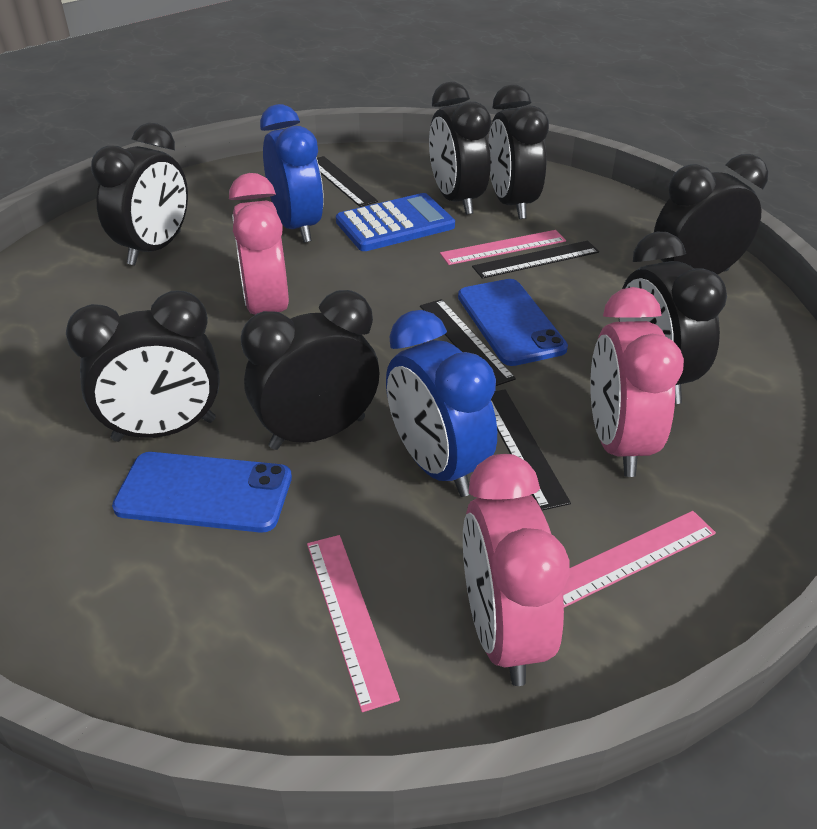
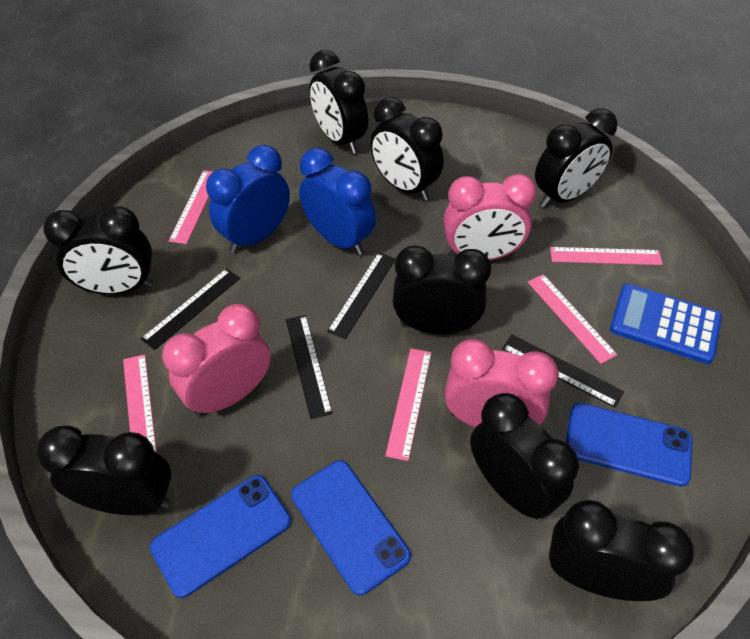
black clock: [66,291,220,442] [91,123,188,265] [241,290,380,450] [429,82,491,215] [488,85,549,219] [619,232,727,404] [654,154,768,275] = 7 -> [37,426,171,515] [43,206,153,295] [309,50,368,154] [370,97,444,201] [393,245,491,334] [470,393,579,520] [535,108,617,208] [549,500,694,601] = 8
blue phone: [112,452,292,533] [458,279,568,366] = 2 -> [150,475,291,598] [291,460,411,595] [566,403,692,487] = 3
pink ruler: [307,535,400,712] [440,230,566,265] [563,511,716,607] = 3 -> [123,354,157,453] [169,170,213,244] [385,348,432,461] [528,274,618,364] [550,247,663,265] = 5

